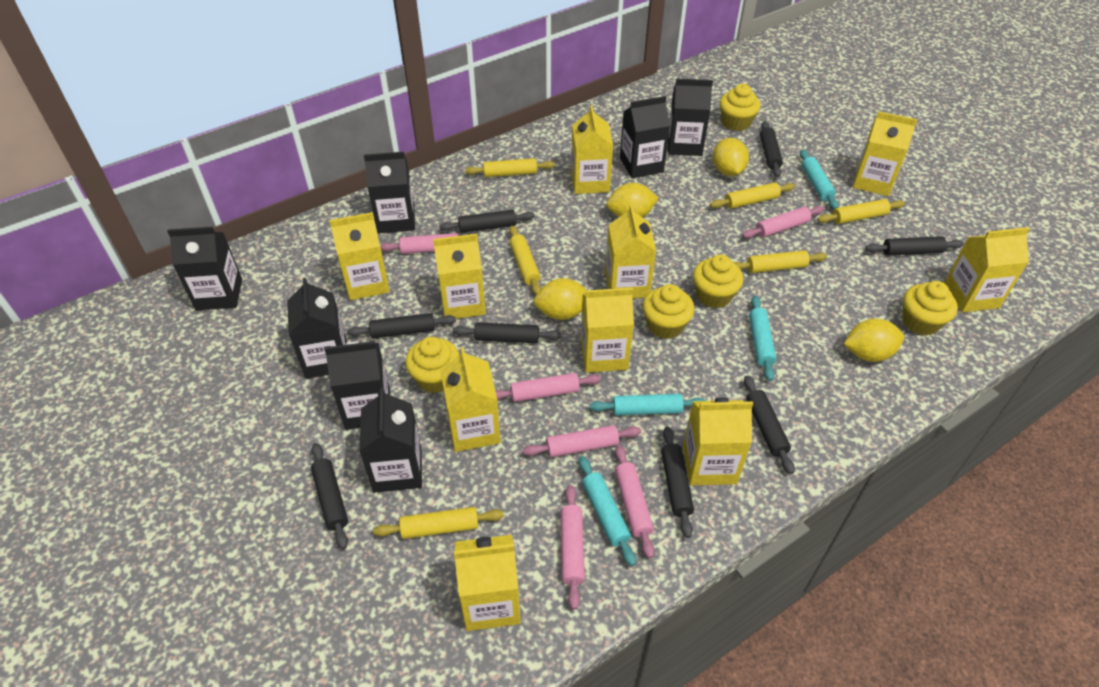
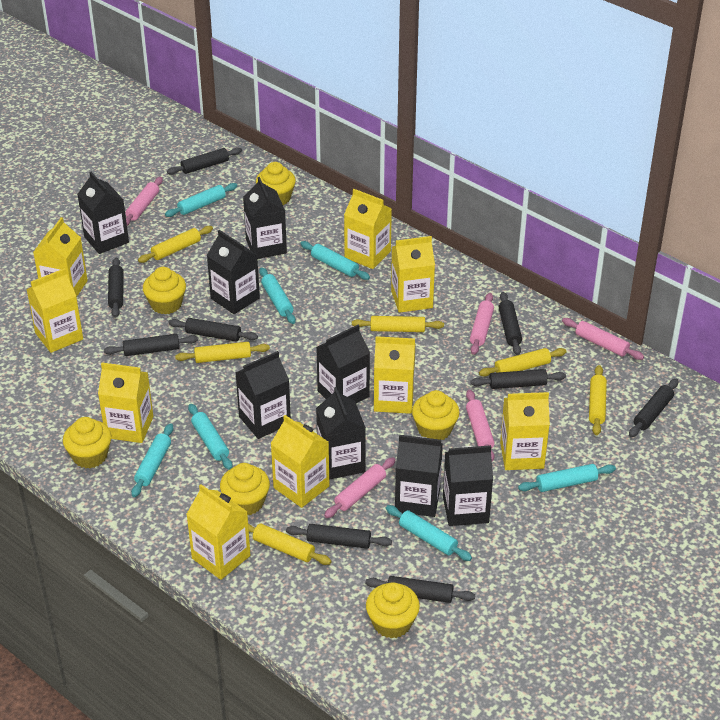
black carton: [167,226,242,310] [287,278,347,379] [324,341,390,430] [359,388,422,493] [364,152,415,233] [620,96,670,178] [668,79,713,156] = 7 -> [77,172,129,254] [207,230,260,314] [235,351,291,439] [243,177,287,259] [316,325,370,403] [316,387,366,480] [395,435,443,517] [443,445,493,526] = 8
black rolling pin: [311,443,348,549] [347,313,456,338] [439,210,535,233] [453,322,561,343] [661,426,694,538] [744,375,795,474] [760,121,783,177] [865,236,964,256] = 8 -> [104,334,198,356] [108,258,124,318] [167,147,242,175] [169,318,258,342] [286,524,392,548] [365,576,475,603] [470,369,566,389] [499,292,522,355] [629,379,678,437] = 9
pink rolling pin: [380,233,479,254] [495,373,601,402] [523,425,641,457] [561,485,585,610] [615,445,654,559] [742,206,824,238] = 6 -> [125,177,163,226] [324,457,396,518] [466,390,495,462] [470,293,494,355] [562,318,644,360] = 5
turquoise rolling pin: [579,456,636,566] [589,394,706,415] [749,296,776,381] [800,150,838,209] = 4 -> [131,423,173,497] [165,183,237,217] [188,404,233,470] [259,267,296,324] [300,241,370,280] [386,505,472,561] [518,464,616,492] = 7
yellow carton: [329,212,390,300] [433,234,486,319] [440,347,501,452] [454,535,521,631] [571,105,613,194] [581,288,634,373] [605,204,656,298] [683,398,753,485] [853,111,918,196] [944,227,1030,312] = 10 -> [26,268,83,353] [33,217,88,297] [98,363,153,443] [186,484,250,580] [271,415,329,508] [344,189,392,269] [374,336,415,414] [391,236,435,313] [500,392,550,470] = 9
yellow cupcake: [405,337,460,393] [643,284,695,339] [693,255,743,308] [720,84,761,131] [902,281,958,336] = 5 -> [63,417,111,468] [143,267,186,315] [220,463,270,515] [256,162,296,205] [366,582,420,638] [412,390,459,440] = 6
yellow lemon: [534,278,587,320] [607,183,659,218] [713,138,749,176] [844,318,904,362] = 4 -> none = 0

